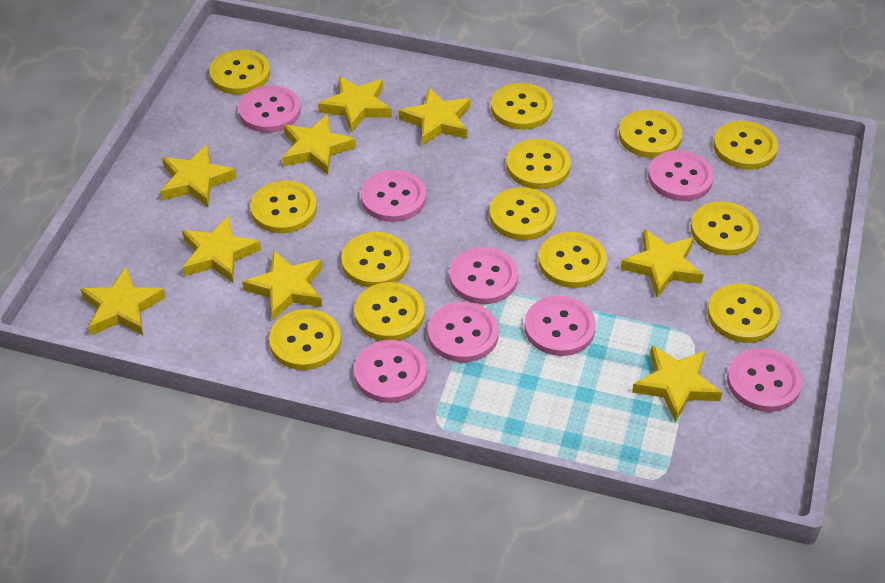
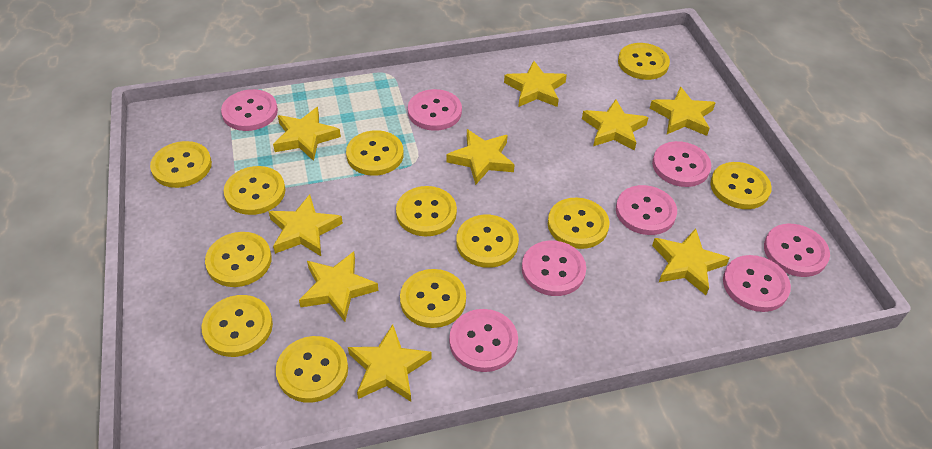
yellow button: [209,49,270,94] [250,181,317,233] [269,309,341,370] [342,232,410,287] [354,282,425,341] [490,187,556,240] [491,83,553,130] [506,139,571,189] [538,232,607,288] [619,110,682,158] [691,202,759,255] [707,284,780,343] [713,121,778,170] = 13 -> [150,141,212,188] [202,295,273,357] [205,232,272,287] [224,166,285,215] [276,336,348,403] [346,130,404,176] [396,186,457,236] [400,269,466,328] [456,215,519,268] [548,198,609,249] [618,43,670,80] [710,162,772,209] = 12

